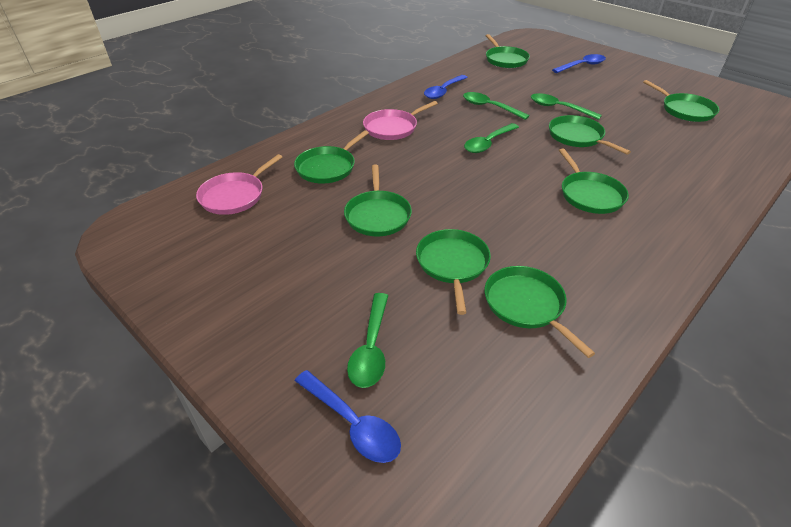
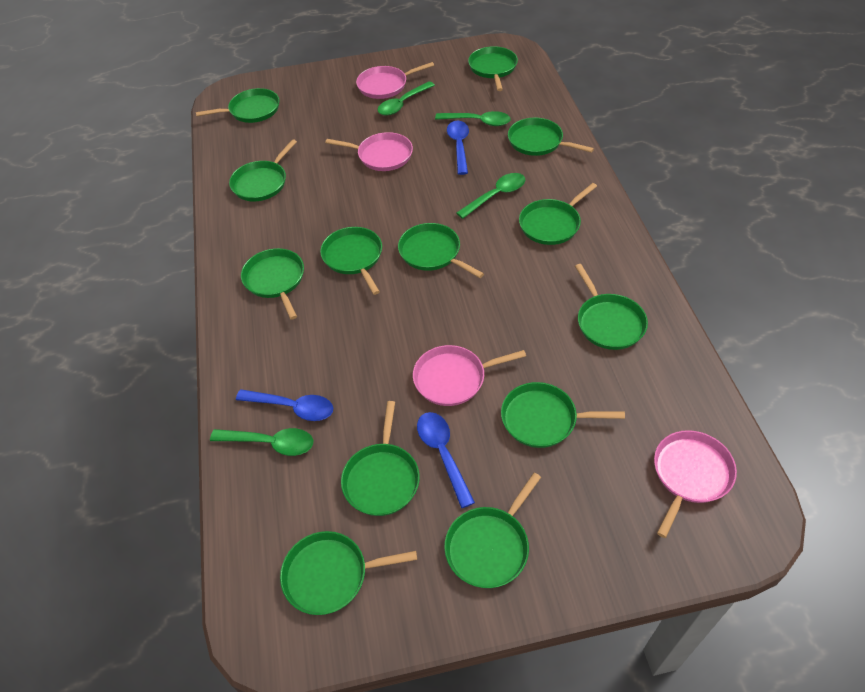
green pan: [294,130,369,184] [344,165,412,236] [416,229,491,315] [484,266,595,358] [486,34,530,68] [549,115,631,155] [559,148,629,214] [643,80,719,122] = 8 -> [196,88,279,123] [229,139,297,201] [241,248,304,320] [280,531,417,615] [320,227,382,295] [341,401,420,516] [398,223,484,278] [444,473,541,588] [468,46,518,91] [501,382,625,448] [508,118,594,156] [519,183,597,245] [575,264,648,350] = 13
pink pan: [196,154,282,215] [363,101,438,140] = 2 -> [325,132,413,171] [356,62,434,99] [413,345,526,406] [654,430,737,538] = 4

